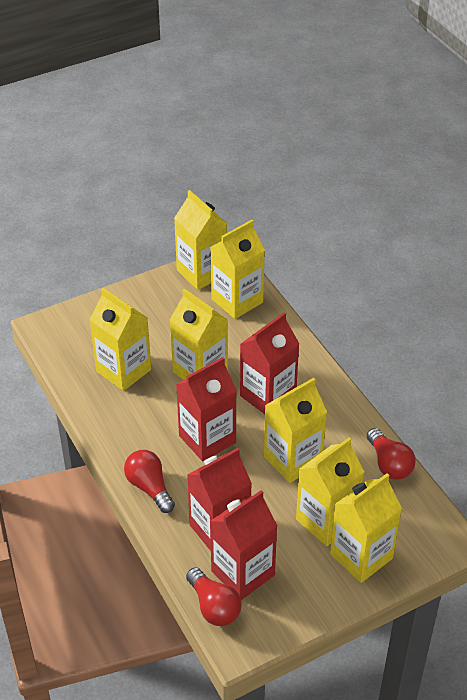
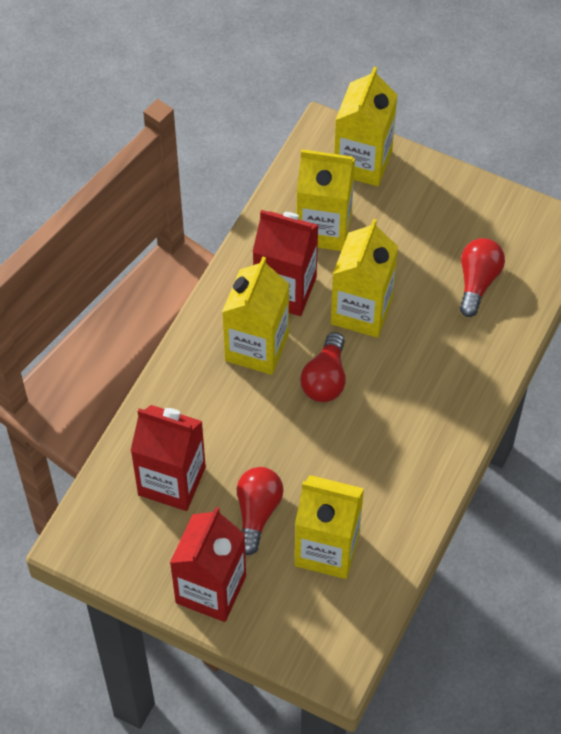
red carton: [176,357,237,461] [187,448,252,551] [210,490,278,600] [240,312,299,414] = 4 -> [131,405,206,511] [170,507,246,622] [253,210,319,316] = 3
yellow carton: [89,288,151,391] [170,289,228,380] [174,190,227,290] [210,220,265,319] [264,378,327,483] [296,438,364,546] [330,473,402,583] = 7 -> [222,257,289,375] [295,475,364,579] [296,149,355,251] [331,219,398,338] [334,67,397,186] = 5

